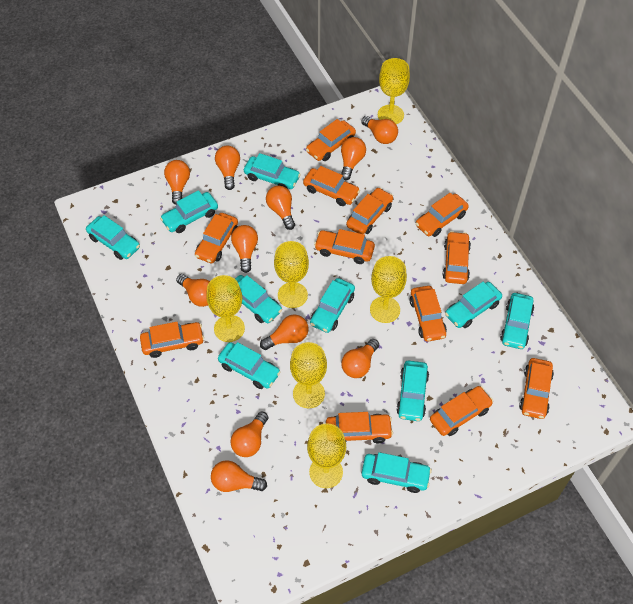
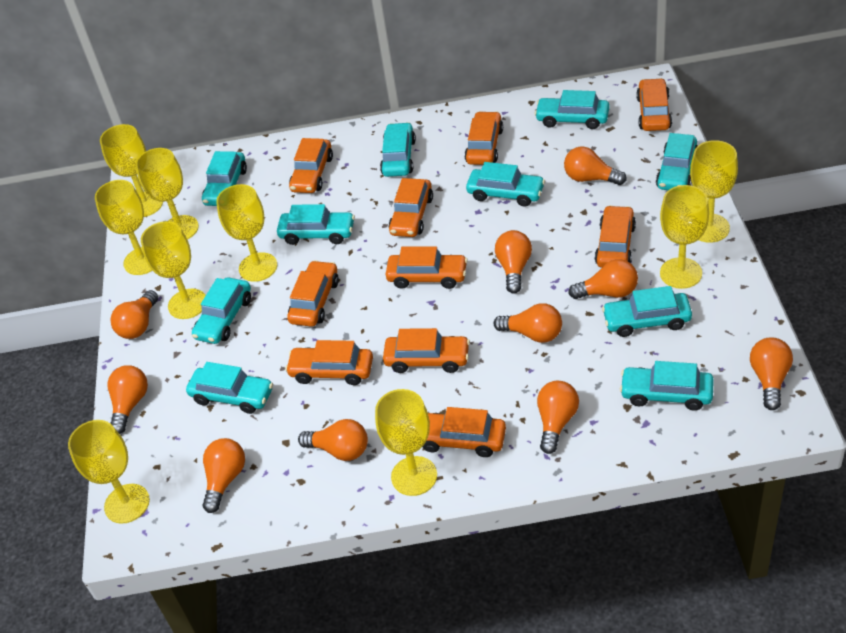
orange car: [140,322,204,358] [195,213,238,263] [303,166,360,206] [306,119,356,161] [314,229,375,264] [326,412,393,443] [346,187,393,234] [410,286,447,341] [415,193,469,237] [430,386,493,436] [443,231,471,284] [519,358,554,419] = 12 -> [285,340,373,385] [287,260,339,327] [289,138,333,193] [383,328,470,373] [386,247,468,289] [389,178,433,237] [423,407,506,457] [465,111,503,165] [595,205,636,268] [636,78,672,131] = 10
orange light bulb: [164,160,190,205] [176,274,210,307] [211,460,267,492] [215,146,240,190] [231,225,258,273] [231,412,268,457] [260,315,309,350] [266,185,295,230] [341,137,366,180] [341,339,379,378] [361,116,398,144] = 11 -> [108,365,148,434] [110,290,158,339] [202,438,245,513] [298,419,368,461] [494,303,562,343] [495,230,532,294] [537,381,579,454] [564,147,627,185] [568,259,638,299] [750,337,793,410] = 10
yellow goblet: [206,275,245,342] [274,241,309,308] [290,342,327,408] [307,423,346,488] [370,256,407,323] [378,58,410,124] = 6 -> [68,420,150,524] [95,180,153,275] [100,124,163,217] [136,148,199,240] [141,221,206,319] [216,184,277,282] [375,389,437,496] [660,185,709,289] [690,140,738,243] = 9

